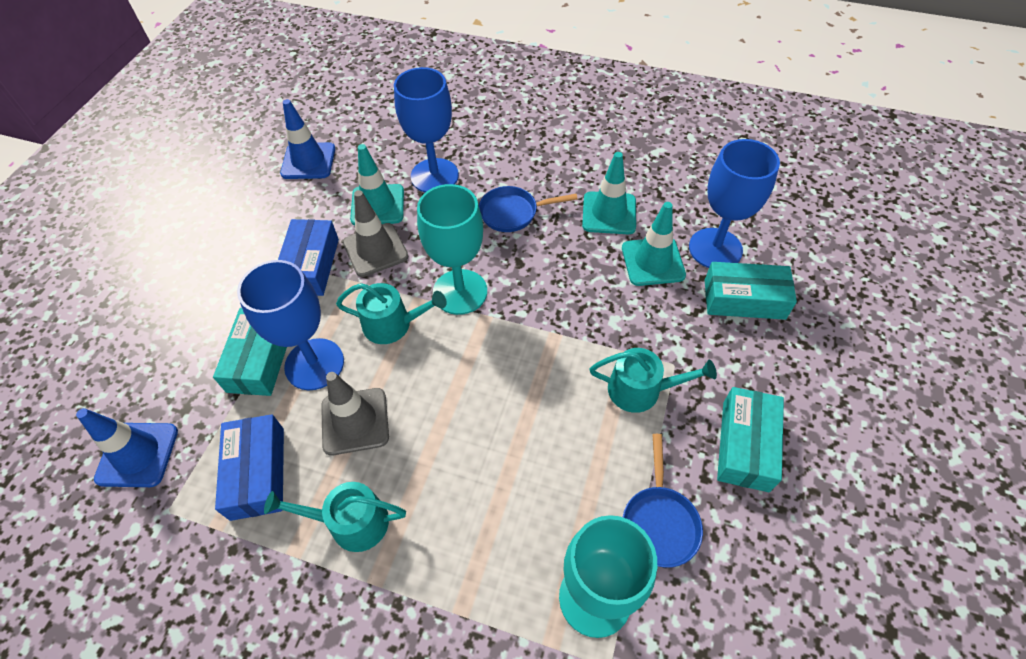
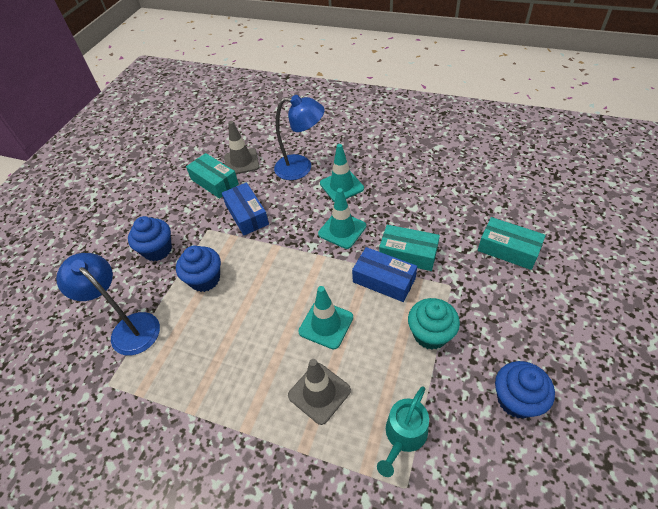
blue cupcake: none = 0 -> [128,216,172,261] [176,246,221,292] [495,361,555,418] = 3
blue goblet: [237,260,344,390] [394,67,459,192] [689,139,780,268] = 3 -> none = 0
blue lamp: none = 0 -> [56,253,160,355] [274,95,325,180] = 2
blue pan: [479,186,578,232] [623,434,703,568] = 2 -> none = 0
blue traffic cone: [76,408,178,487] [280,99,335,179] = 2 -> none = 0
turquoise cupcake: none = 0 -> [408,298,460,350] = 1
turquoise goblet: [417,184,487,315] [559,515,657,638] = 2 -> none = 0
turquoise watering can: [264,482,406,552] [336,283,447,344] [590,348,717,413] = 3 -> [377,386,429,477] = 1

